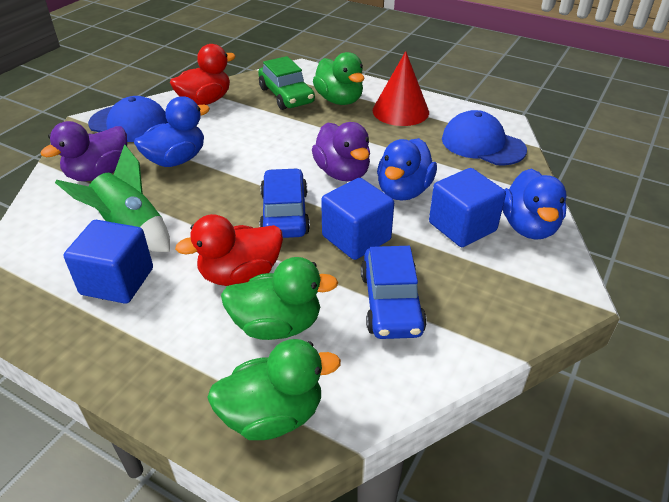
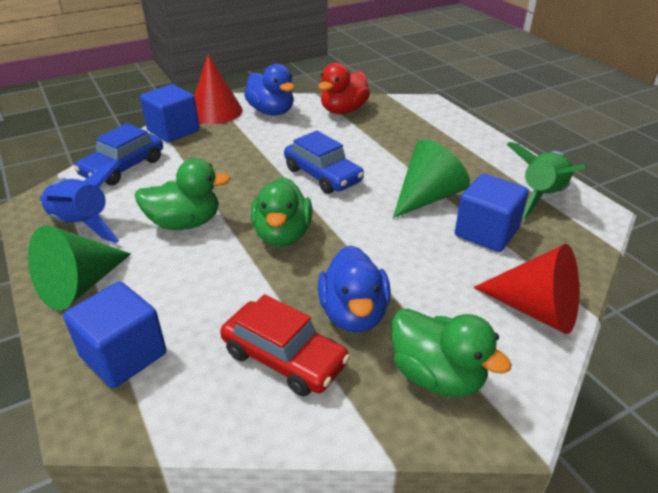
blue cap: [88,96,168,142] [442,110,527,165] = 2 -> none = 0
blue duck: [134,96,210,167] [377,138,437,201] [502,169,567,240] = 3 -> [244,64,295,115] [318,245,391,333] = 2
blue rocket: none = 0 -> [40,161,121,243] = 1
green car: [258,56,315,110] = 1 -> none = 0
green cone: none = 0 -> [28,225,131,310] [393,140,470,218] = 2
purple duck: [41,121,127,181] [312,122,370,181] = 2 -> none = 0
red car: none = 0 -> [220,294,350,396] = 1
red cone: [373,51,429,126] = 1 -> [194,54,243,124] [473,244,579,334] = 2
red duck: [170,44,236,105] [175,214,283,286] = 2 -> [318,63,370,114] = 1

